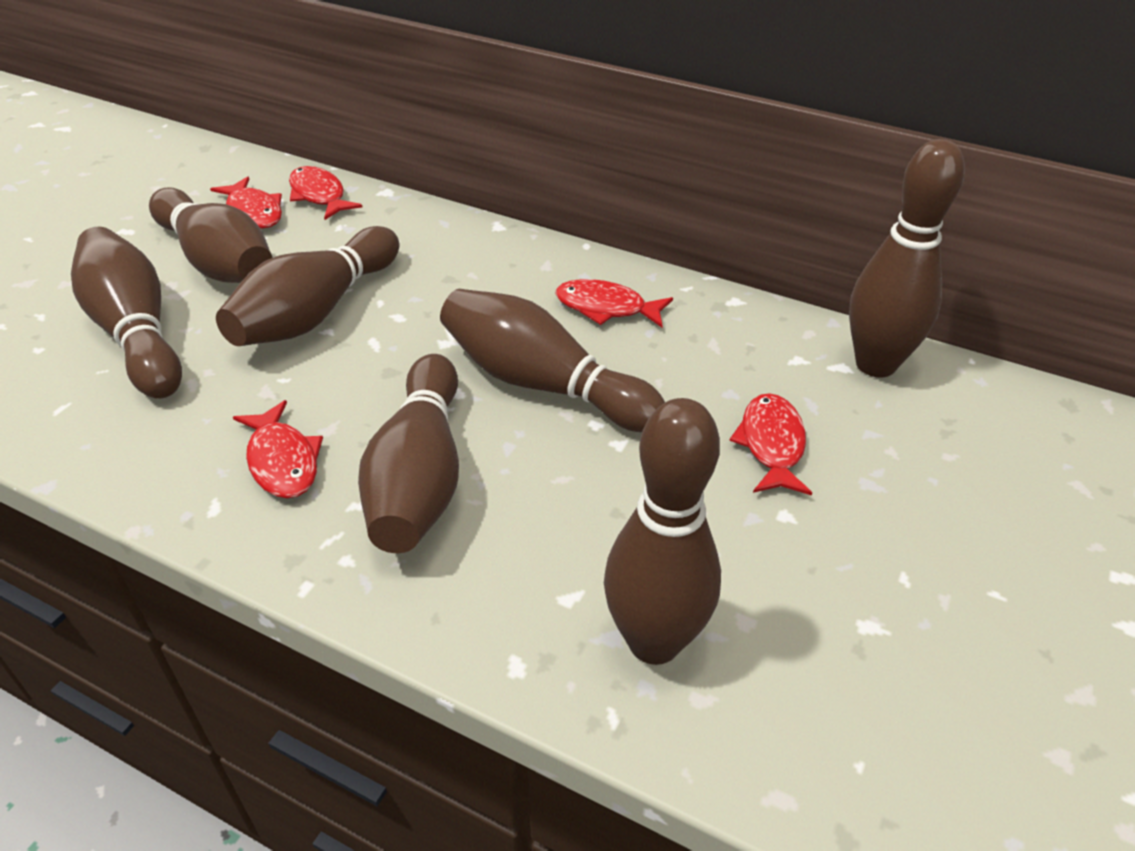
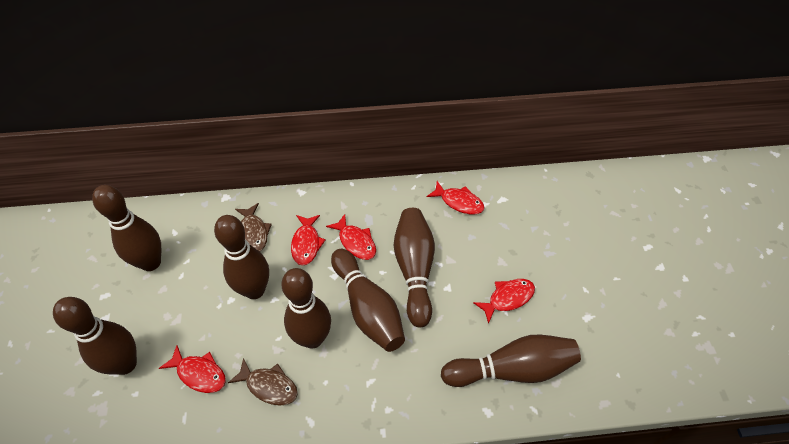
brown fish: none = 0 -> [228,358,298,406] [235,203,272,252] = 2

